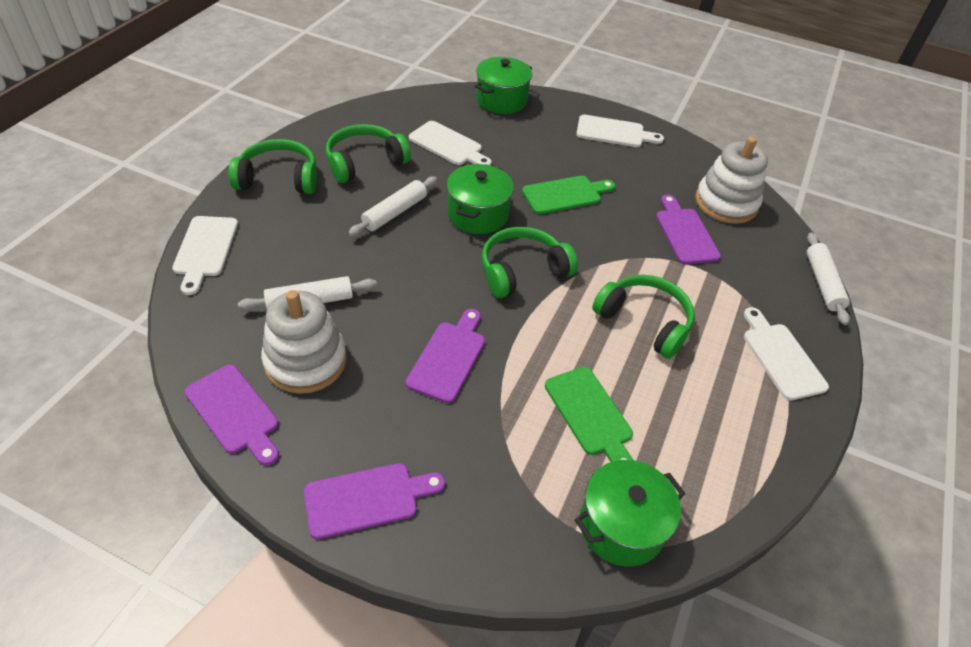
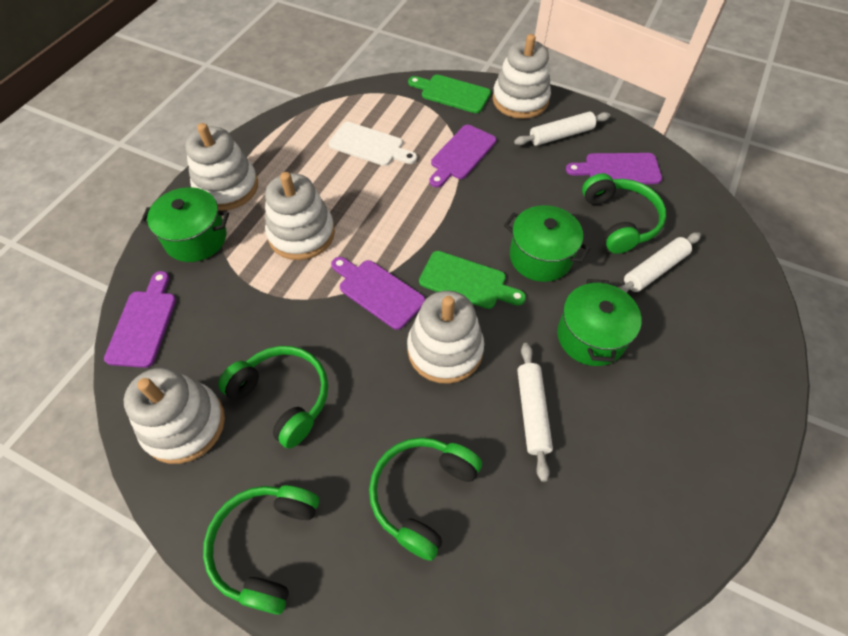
white cutting board: [172,216,238,295] [409,121,492,166] [576,115,664,147] [744,307,829,400] = 4 -> [329,122,417,166] = 1
white stacking toy: [261,290,347,394] [695,136,768,224] = 2 -> [124,368,225,464] [185,123,258,211] [265,172,335,260] [407,291,484,384] [492,34,551,119] = 5

